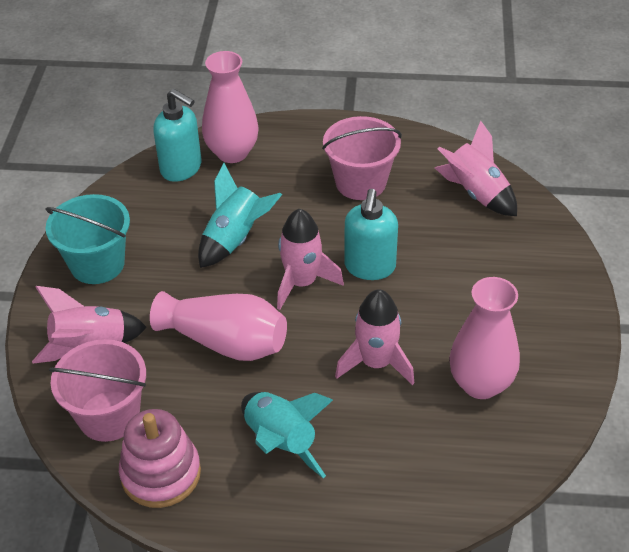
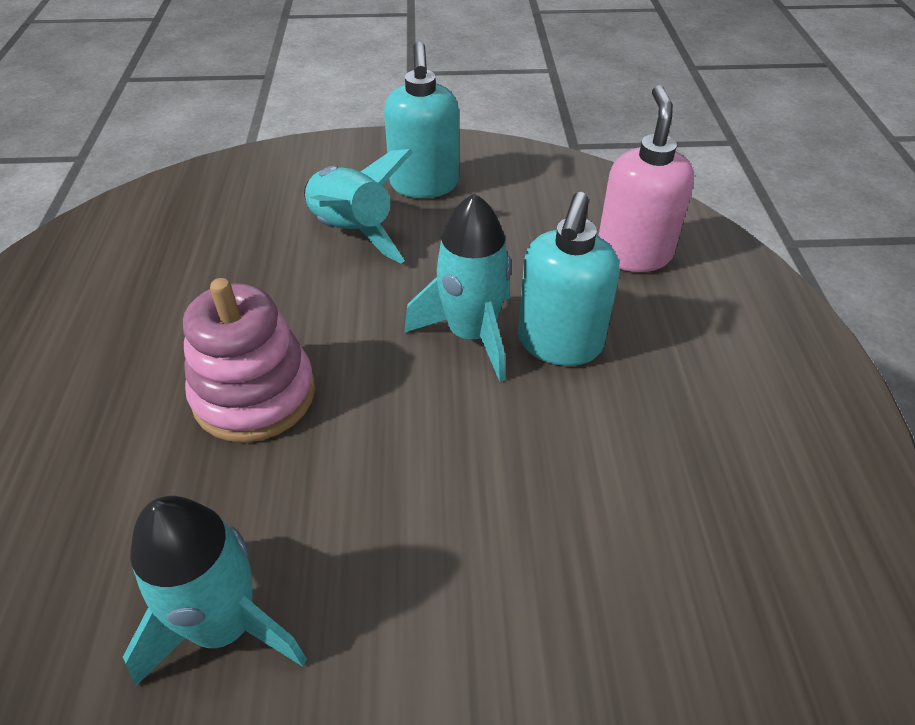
pink bucket: [49,339,146,442] [322,116,402,200] = 2 -> none = 0
pink rocket: [32,286,147,364] [277,209,344,310] [335,289,414,385] [435,121,517,216] = 4 -> none = 0
pink soap dispenser: none = 0 -> [598,85,694,272] = 1
pink vase: [150,291,287,361] [202,51,259,163] [449,277,520,399] = 3 -> none = 0
turquoise bucket: [45,194,130,284] = 1 -> none = 0
turquoise rocket: [198,163,282,268] [241,392,333,478] = 2 -> [123,496,307,686] [304,149,413,263] [404,193,512,382] = 3

